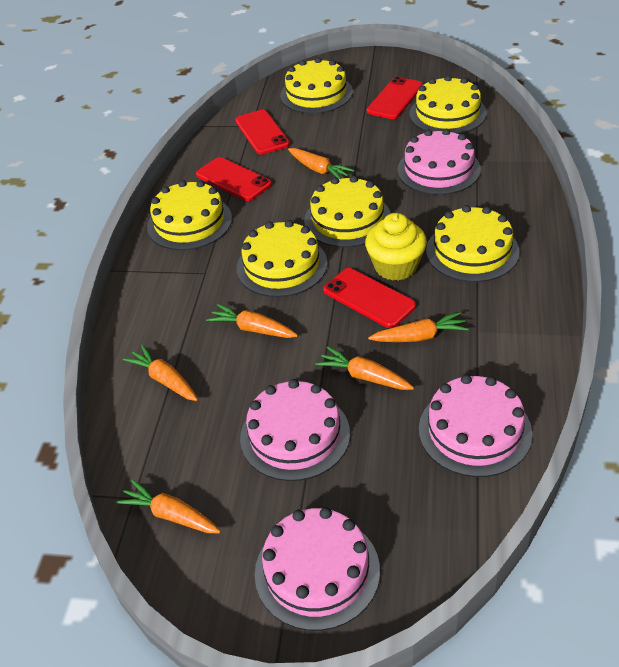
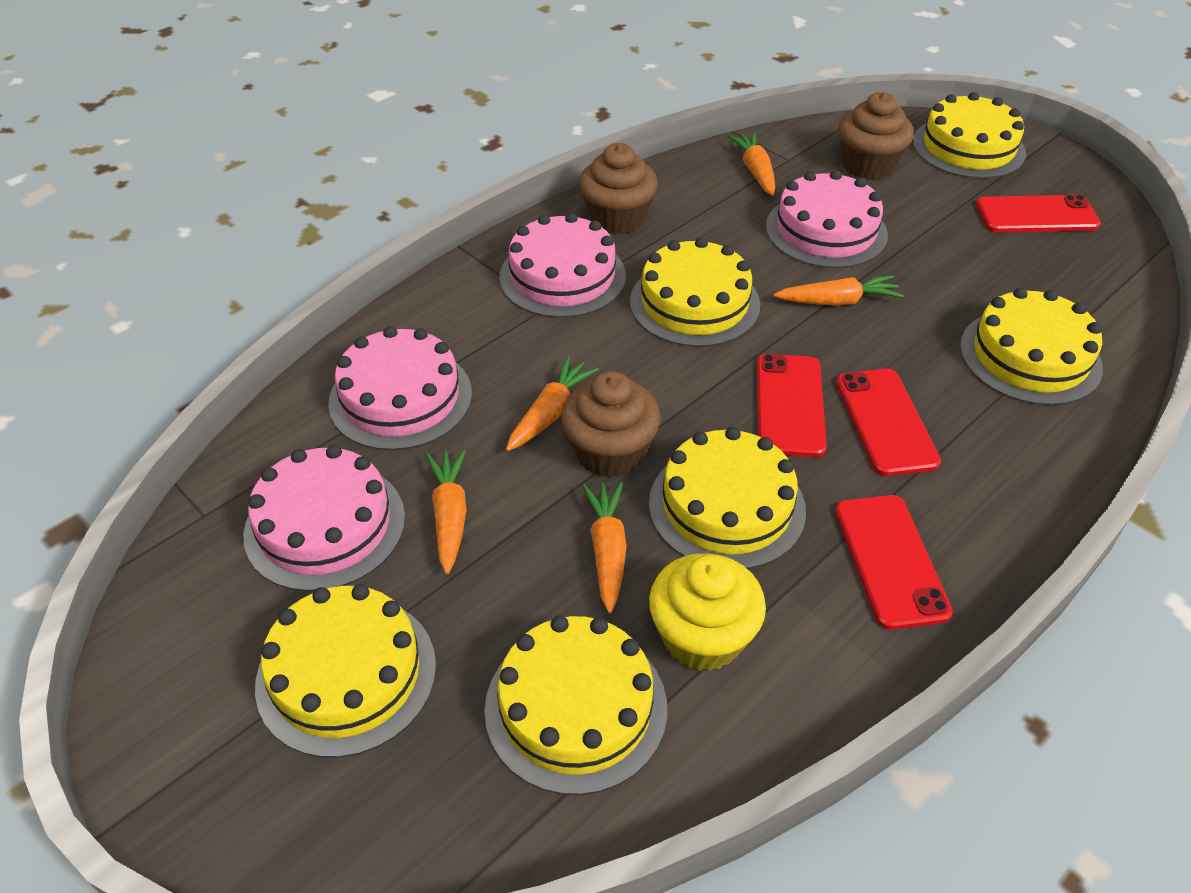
brown cupcake: none = 0 -> [561,371,661,478] [579,143,658,235] [838,92,914,180] = 3
orange carrot: [116,479,221,533] [123,345,198,401] [206,304,298,338] [288,148,355,179] [316,347,414,390] [368,312,469,342] = 6 -> [426,450,466,574] [506,356,599,451] [582,482,627,613] [728,132,775,196] [774,275,904,306] = 5

